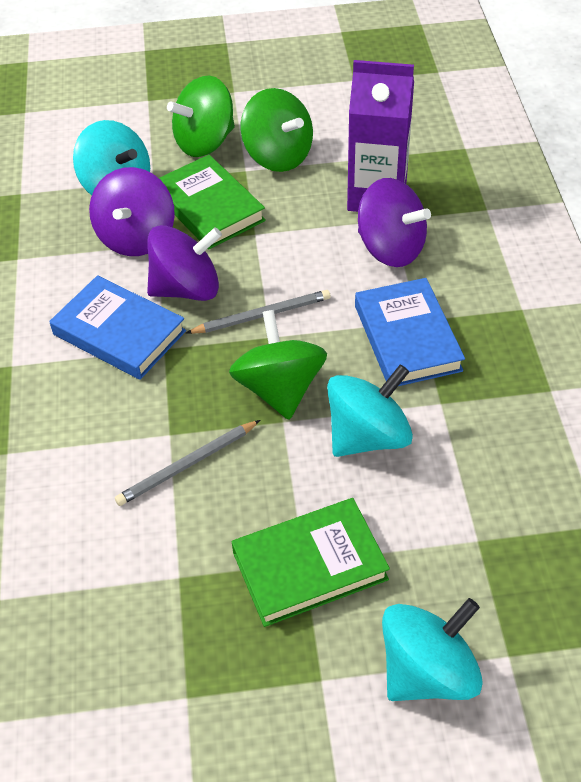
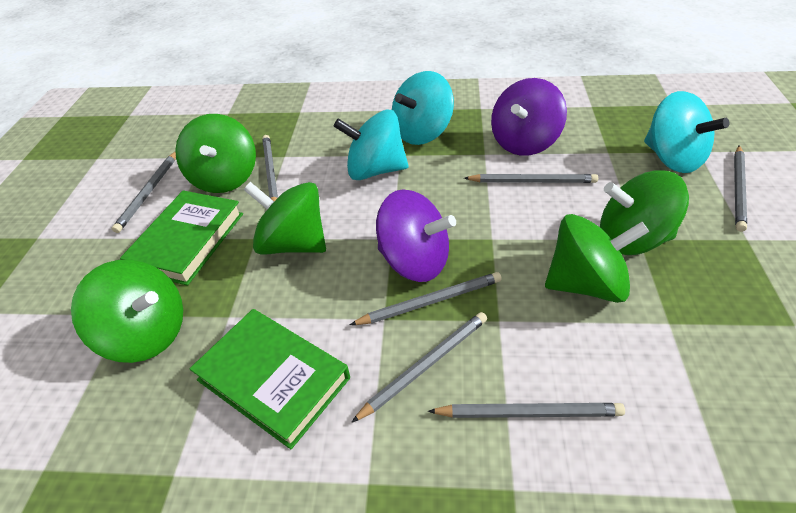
blue book: [49,275,186,380] [355,278,465,386] = 2 -> none = 0
green spinning top: [167,76,235,157] [229,310,327,420] [241,88,313,172] = 3 -> [71,259,183,363] [175,114,256,193] [244,182,326,255] [545,214,649,303] [600,171,689,255] = 5
grey pencil: [115,420,260,506] [186,290,331,334] = 2 -> [112,152,176,233] [262,135,278,201] [350,272,502,325] [351,312,487,423] [428,403,625,418] [464,174,598,183] [734,145,747,232] = 7
purple carton: [347,60,414,212] = 1 -> none = 0
purple spinning top: [89,167,175,256] [147,225,222,301] [358,178,431,267] = 3 -> [376,189,456,282] [491,78,567,156] = 2

